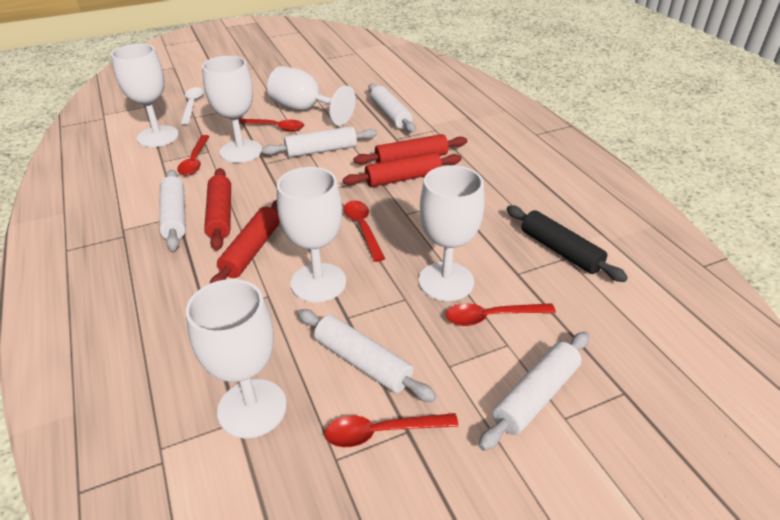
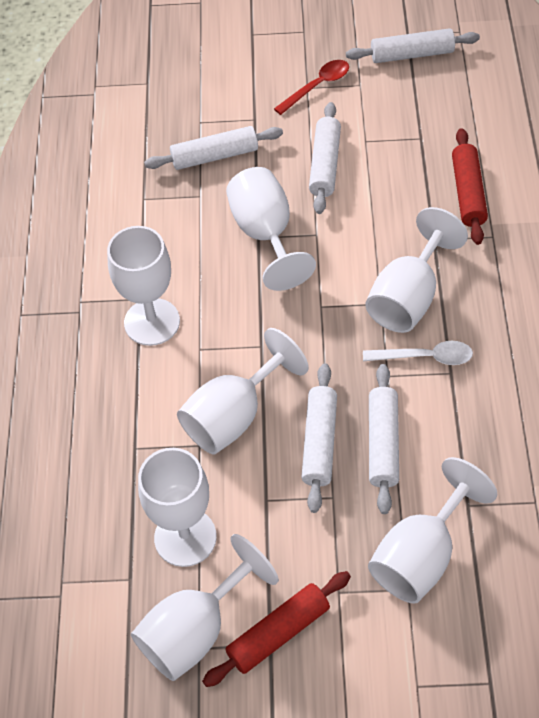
black rolling pin: [507,205,628,282] = 1 -> none = 0
red rolling pin: [204,168,231,251] [210,200,280,283] [343,152,462,187] [354,134,467,165] = 4 -> [202,571,351,687] [452,128,488,245] = 2
red spoon: [177,135,210,176] [238,119,304,132] [324,413,459,447] [344,200,385,262] [446,303,556,326] = 5 -> [274,60,349,115] = 1
white goblet: [111,44,179,147] [186,279,287,438] [202,56,262,163] [267,66,356,126] [277,167,346,302] [419,165,485,301] = 6 -> [107,226,180,346] [131,534,279,681] [138,448,217,567] [177,328,309,454] [226,167,316,291] [365,207,468,333] [368,457,498,604] = 7

